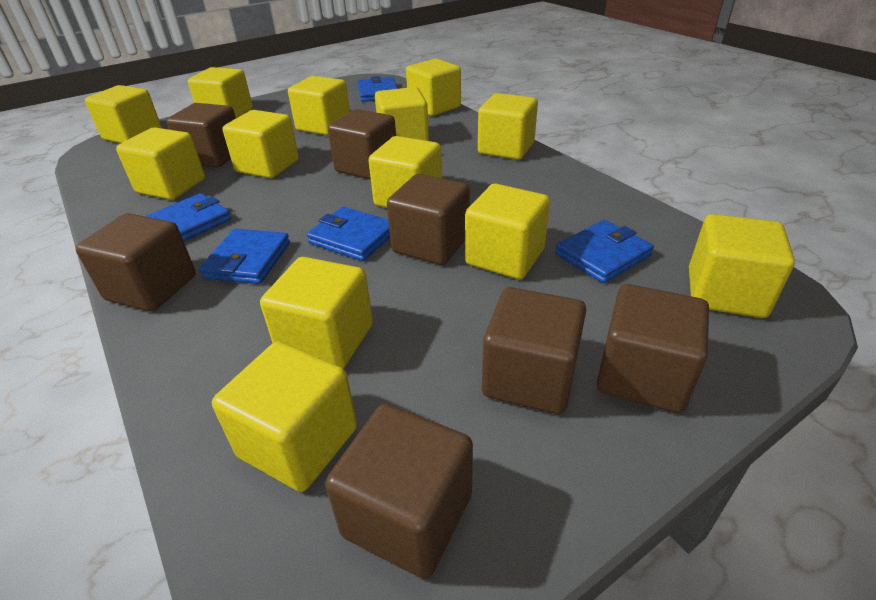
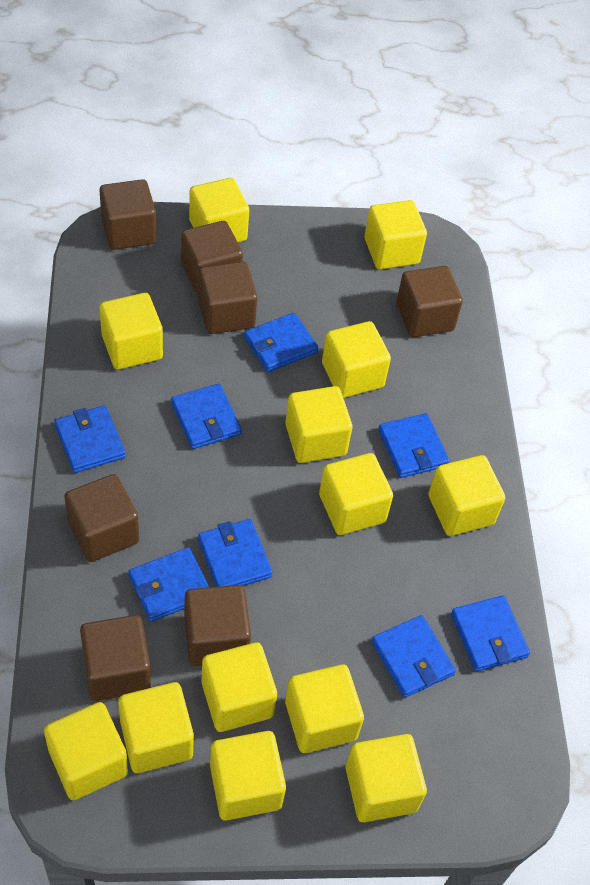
blue wallet: [145,193,231,241] [199,229,290,284] [307,207,390,261] [357,76,398,102] [555,220,654,283] = 5 -> [55,405,126,473] [128,547,209,622] [171,384,242,449] [198,519,273,587] [244,313,319,372] [372,615,456,698] [378,413,450,478] [451,595,530,672] = 8

